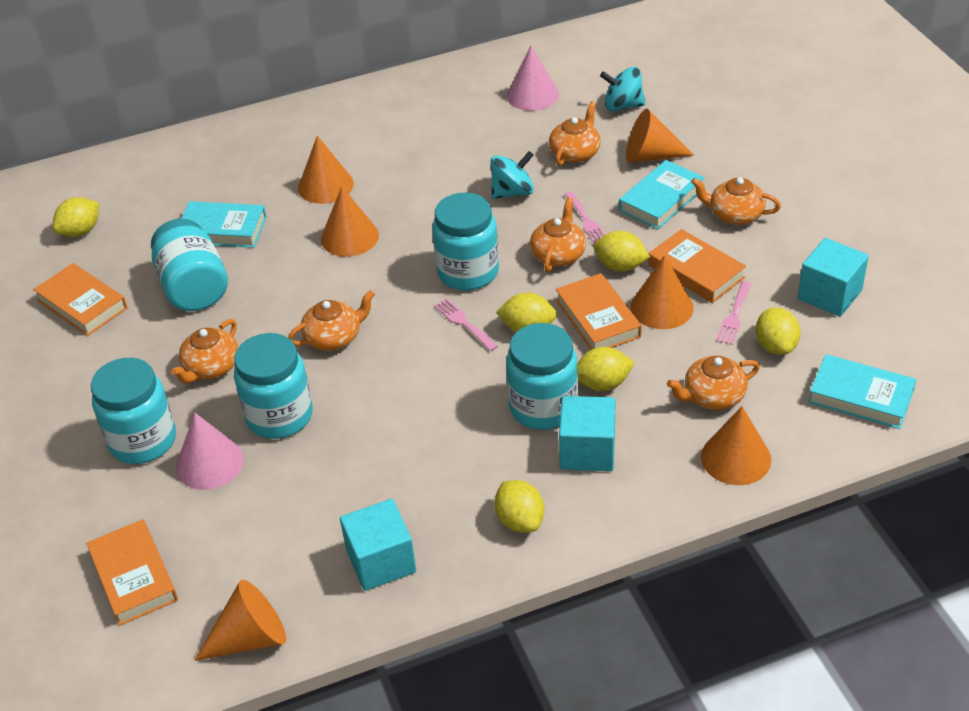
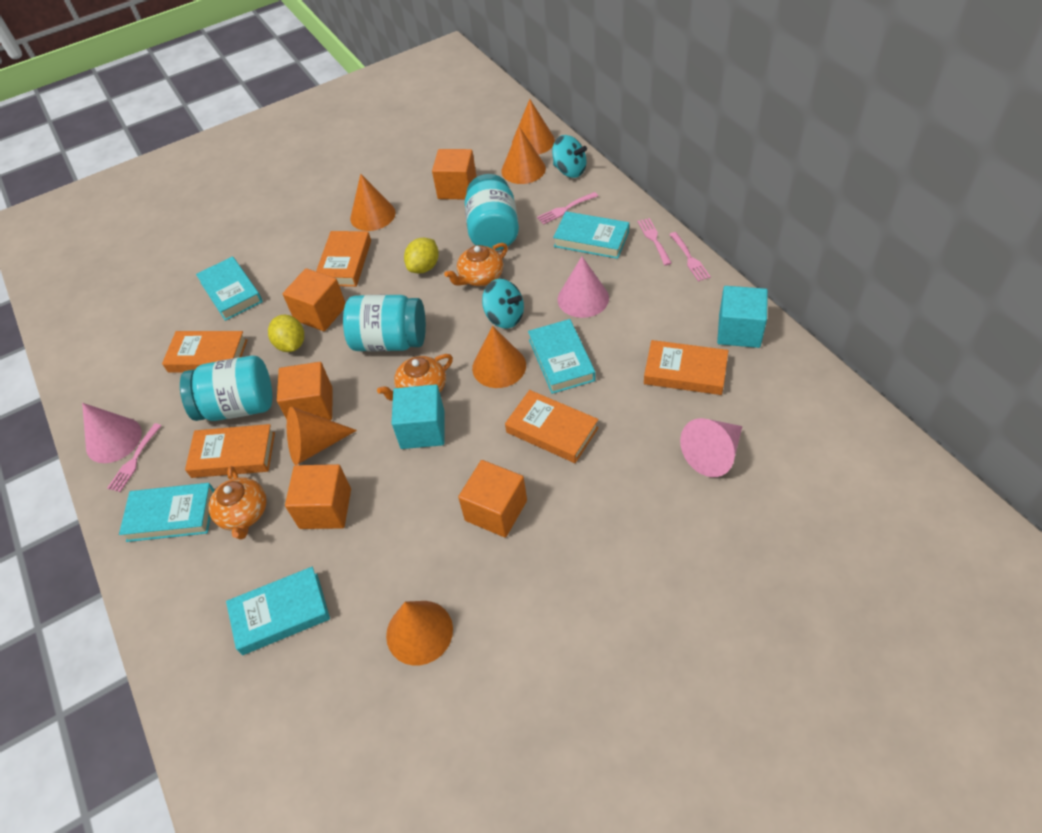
orange book: [33,263,128,336] [86,519,178,626] [556,273,642,350] [648,229,746,303] = 4 -> [162,331,247,373] [185,424,275,478] [316,231,371,287] [505,390,599,463] [644,340,728,395] = 5
orange cube: none = 0 -> [277,362,333,420] [283,268,346,331] [285,464,351,529] [432,149,476,199] [458,460,527,538] = 5
orange teapot: [171,319,238,384] [288,290,375,351] [530,197,586,272] [549,102,601,166] [667,356,760,410] [691,177,781,225] = 6 -> [208,466,266,540] [377,354,453,401] [444,243,508,286] = 3
pink cone: [176,413,244,490] [507,46,559,111] = 2 -> [82,403,142,463] [558,256,609,318] [680,418,742,477] = 3
pink fork: [434,298,498,351] [564,191,605,244] [716,281,751,345] = 3 -> [107,423,162,492] [537,192,598,225] [638,218,672,266] [669,232,711,282] = 4
turquoise book: [181,201,267,248] [619,160,705,229] [808,354,916,429] = 3 -> [119,483,215,542] [196,256,263,321] [226,567,330,655] [528,319,596,394] [553,211,629,259] = 5
turquoise cube: [340,499,416,591] [559,396,616,471] [798,238,869,317] = 3 -> [392,384,445,449] [717,286,768,348] = 2
turquoise jar: [91,358,176,464] [151,219,228,311] [234,333,313,439] [432,193,499,291] [506,323,578,430] = 5 -> [180,355,272,421] [343,294,426,351] [465,174,519,250] = 3
yellow lemon: [52,197,99,237] [495,480,544,533] [496,293,557,332] [577,347,635,391] [594,231,650,271] [756,307,800,355] = 6 -> [268,315,304,352] [404,238,439,273] = 2

